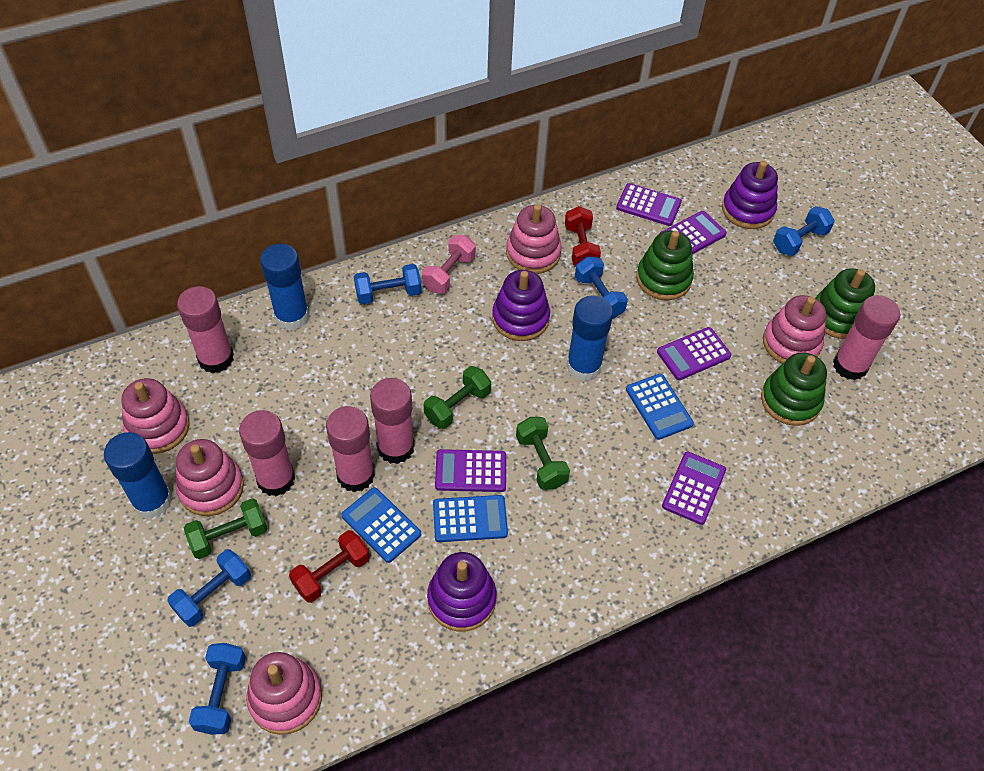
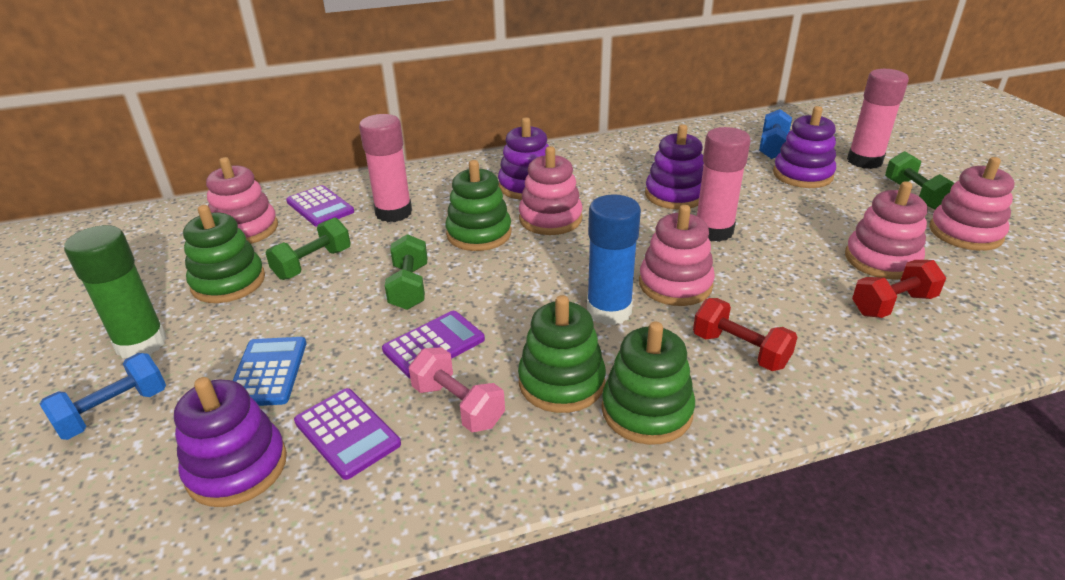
blue calculator: [341,487,421,563] [433,495,508,542] [626,374,694,440] = 3 -> [233,337,306,406] = 1
blue dumbbell: [167,549,251,627] [189,643,246,735] [354,264,422,304] [575,256,628,318] [773,206,835,256] = 5 -> [39,353,166,440] [759,109,792,159] = 2
blue glue stick: [104,432,172,519] [260,244,309,330] [566,295,613,381] = 3 -> [587,194,641,325] = 1
green glue stick: none = 0 -> [64,225,167,359] = 1
green stacking toy: [636,231,694,300] [761,352,827,426] [815,268,875,339] = 3 -> [183,205,265,303] [445,160,512,251] [518,295,606,413] [602,321,695,445] = 4
pink glue stick: [177,286,234,374] [239,410,295,497] [326,406,375,492] [370,378,415,464] [833,295,900,381] = 5 -> [359,114,412,222] [697,127,751,242] [847,69,909,169] = 3
purple calculator: [435,449,506,492] [616,183,682,226] [657,327,732,380] [660,211,727,254] [662,451,726,525] = 5 -> [286,185,354,227] [294,388,401,480] [382,311,485,378] = 3
purple stacking toy: [427,552,496,632] [492,270,550,341] [722,161,778,229] = 3 -> [174,377,287,507] [498,117,549,200] [645,124,704,210] [773,106,836,188] = 4

